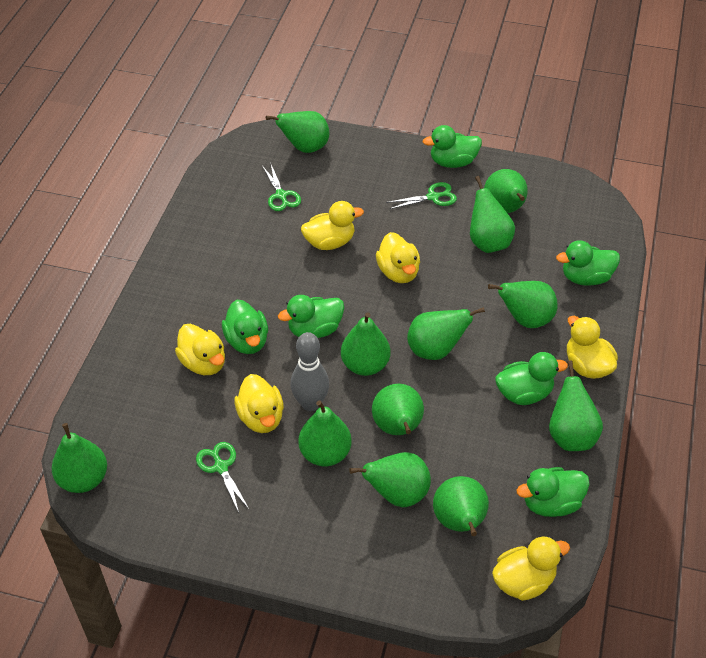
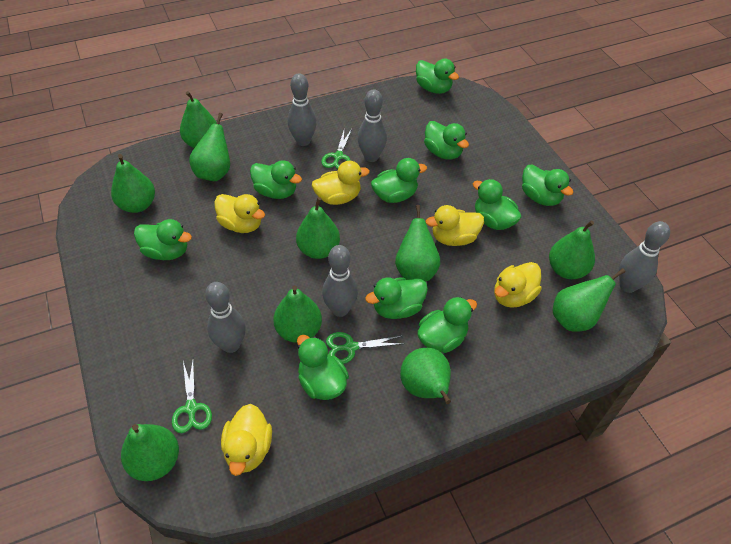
green duck: [222,300,268,354] [278,295,344,338] [423,125,482,168] [495,352,568,405] [517,467,590,517] [556,240,620,286] = 6 -> [134,219,192,260] [250,160,302,199] [297,335,349,400] [365,277,428,319] [371,158,427,203] [416,59,459,94] [418,297,477,353] [424,121,469,160] [473,179,521,230] [522,165,574,206] = 10
green pear: [52,423,107,493] [266,111,329,153] [298,401,352,467] [341,312,391,376] [349,452,431,507] [372,384,424,435] [407,307,485,360] [433,476,489,536] [470,176,515,253] [484,169,528,213] [488,281,558,328] [549,360,603,451] = 12 -> [111,154,155,213] [121,424,179,481] [180,91,217,148] [189,113,230,181] [273,285,322,343] [296,197,340,259] [395,205,440,282] [400,348,451,404] [549,221,595,279] [553,268,626,332] = 10
grey bowling pin: [291,332,329,411] = 1 -> [205,282,246,353] [288,73,317,146] [322,245,358,317] [358,89,387,162] [619,221,670,293] = 5
yellow duck: [175,324,225,375] [234,374,284,433] [301,201,364,250] [376,232,420,283] [492,536,570,601] [567,316,618,379] = 6 -> [214,194,265,233] [221,404,272,476] [312,161,370,205] [426,205,484,246] [494,262,542,308] = 5

